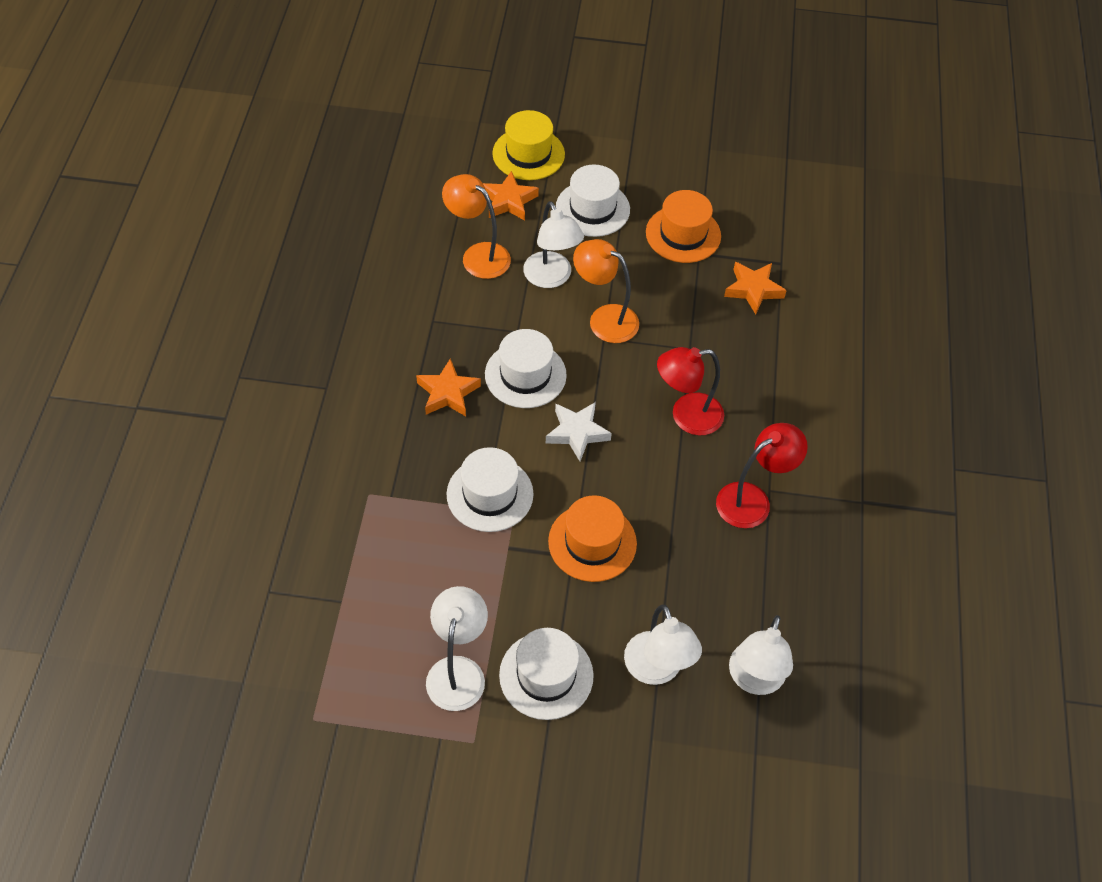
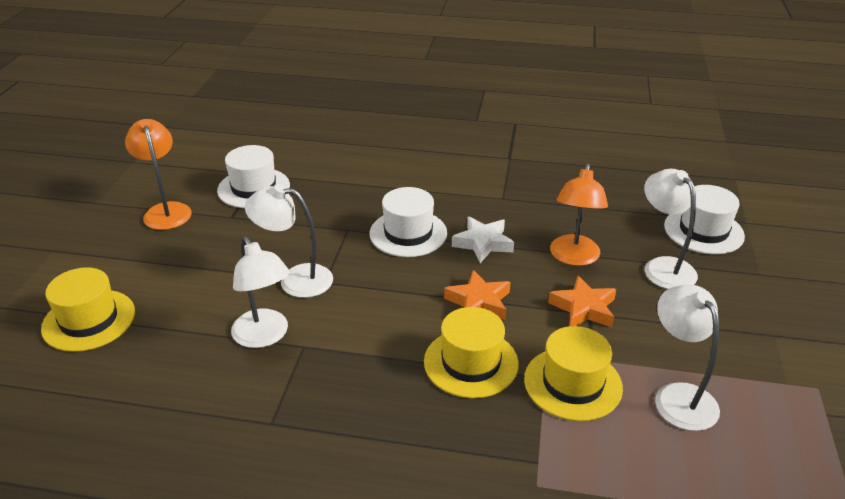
orange hat: [548,495,637,582] [646,190,721,263] = 2 -> none = 0
orange star: [416,359,481,416] [483,171,539,221] [724,262,787,314] = 3 -> [444,270,510,320] [548,275,616,327] = 2
red lamp: [657,347,724,435] [716,423,808,528] = 2 -> none = 0
white hat: [446,447,533,532] [485,329,567,408] [499,628,594,720] [556,164,630,237] = 4 -> [217,145,290,208] [370,187,447,257] [664,185,745,254] = 3
yellow hat: [492,110,565,180] = 1 -> [41,267,135,352] [424,307,519,398] [524,326,623,421] = 3

